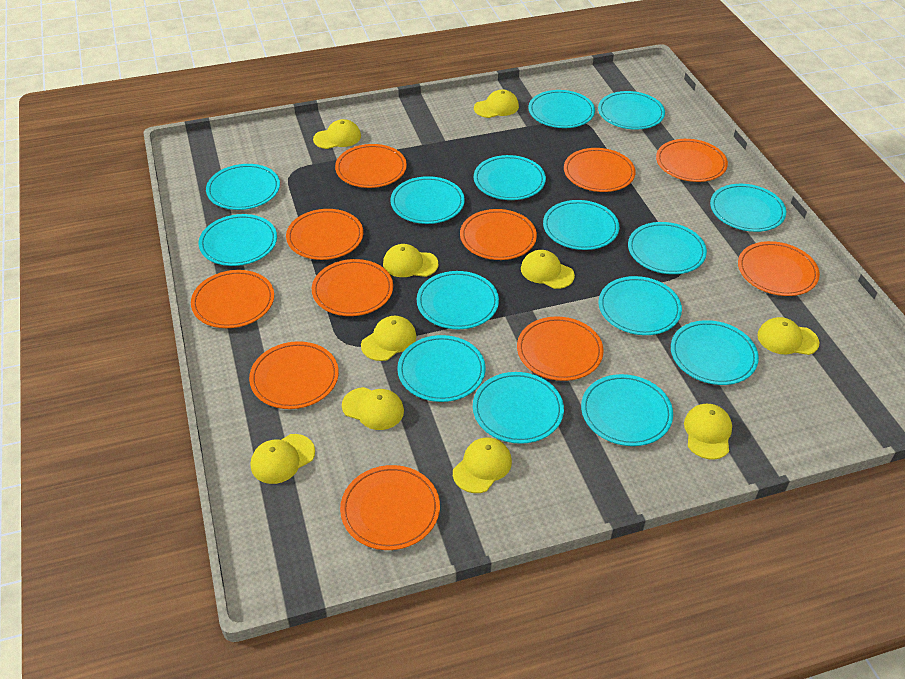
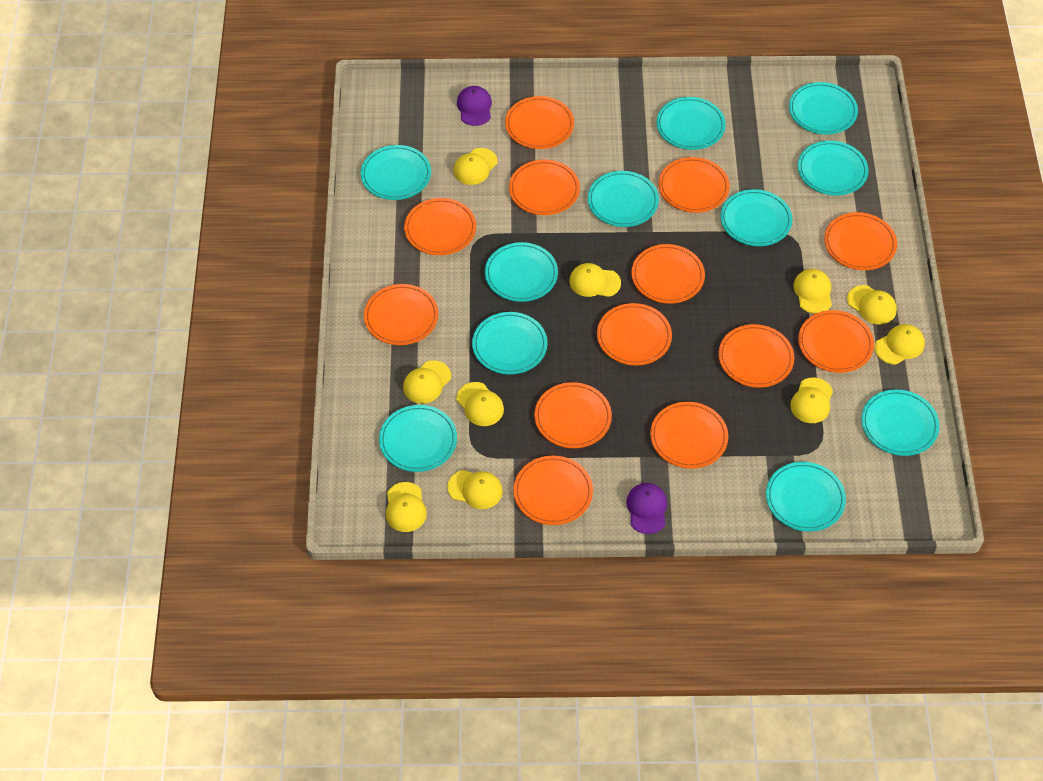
orange plate: [191,270,274,328] [249,341,339,409] [286,209,363,260] [312,259,393,316] [335,144,407,188] [340,465,440,550] [460,209,537,260] [517,316,604,381] [564,148,636,192] [656,139,728,182] [738,241,820,296] = 11 -> [364,284,438,345] [404,198,476,255] [505,96,574,149] [509,160,580,215] [513,456,593,525] [534,382,612,448] [597,303,672,365] [631,244,705,304] [650,402,728,469] [659,157,730,213] [718,324,794,388] [798,310,874,373] [824,212,897,270] = 13
purple cap: none = 0 -> [457,86,492,126] [626,483,667,534] = 2
turquoise plate: [199,214,277,266] [206,164,280,210] [391,176,465,224] [397,335,485,402] [417,271,499,329] [473,372,564,444] [474,155,546,200] [529,90,595,128] [543,200,619,250] [581,374,673,446] [598,91,665,130] [599,276,682,335] [628,222,707,274] [671,320,759,385] [710,184,786,232] = 15 -> [361,145,431,200] [379,405,457,472] [472,312,548,374] [485,242,558,302] [588,171,659,227] [656,97,726,150] [720,189,792,246] [766,462,846,532] [789,82,858,134] [798,141,868,195] [861,389,940,456] = 11

